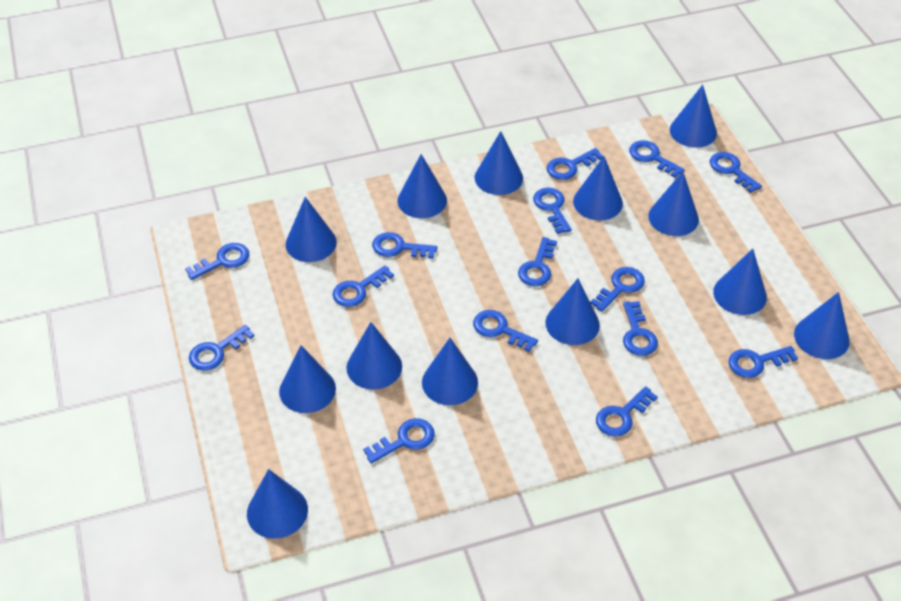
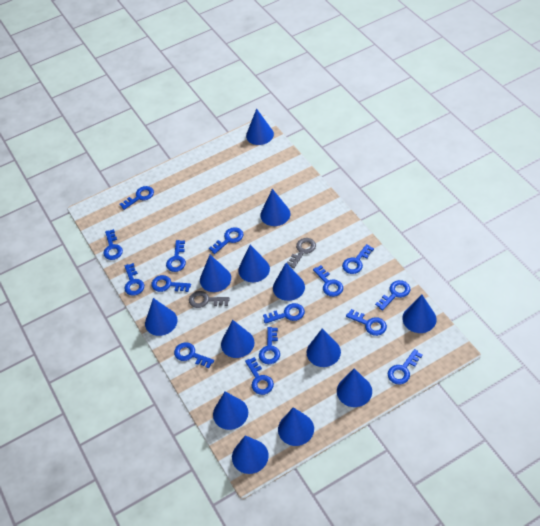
grey key: none = 0 -> [189,291,230,308] [287,238,316,268] = 2

